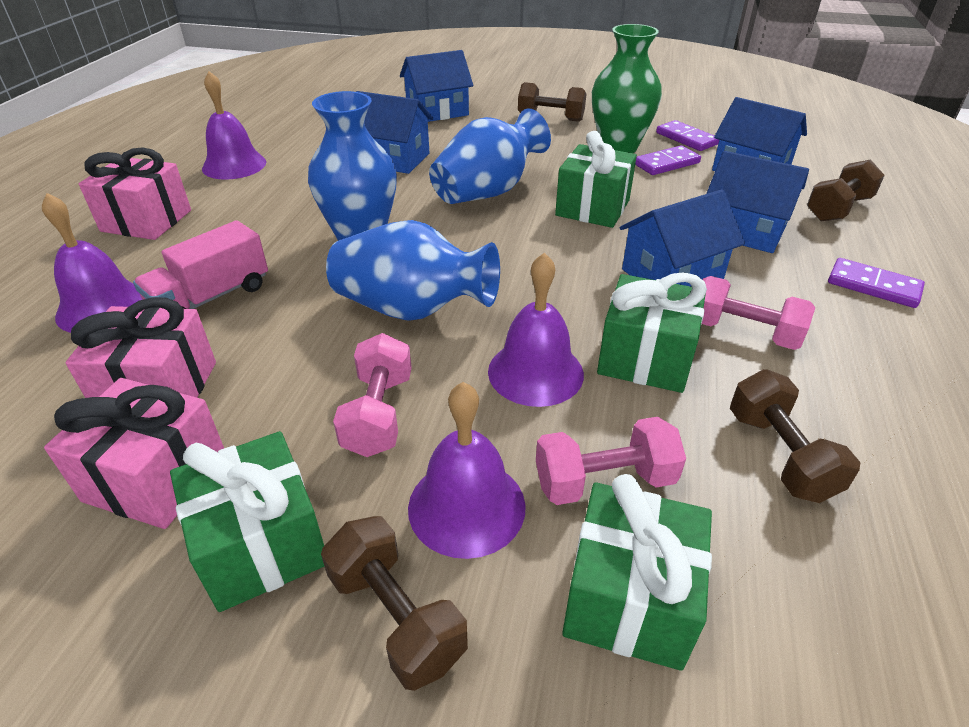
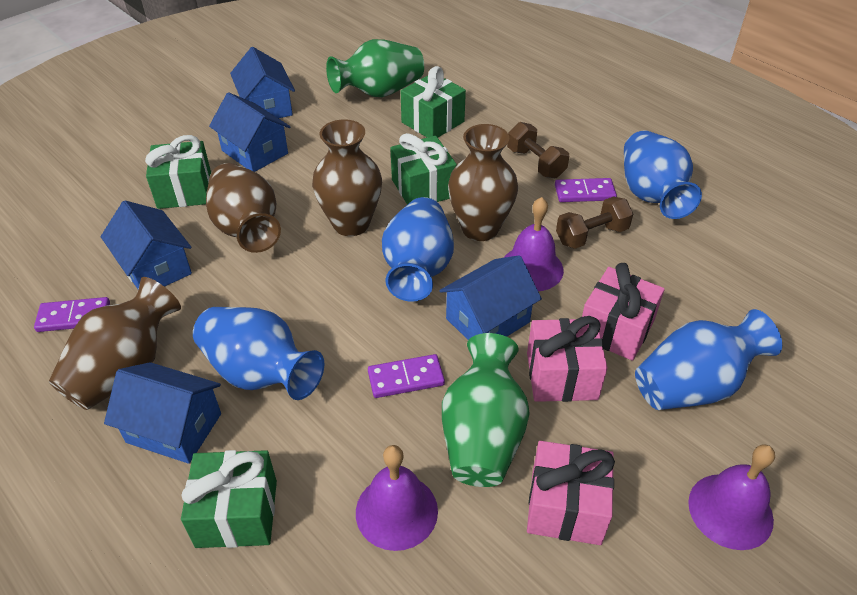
blue vase: [308,91,397,241] [326,220,500,321] [429,109,551,204] = 3 -> [193,307,324,400] [382,197,454,302] [624,130,702,219] [635,309,782,410] = 4
brown dumbbell: [321,516,468,691] [518,82,586,122] [730,369,861,503] [807,159,885,221] = 4 -> [507,122,569,178] [556,196,633,249] = 2
brown vase: none = 0 -> [49,277,181,410] [206,163,281,253] [312,119,382,236] [448,124,518,241] = 4
green vase: [592,24,662,153] = 1 -> [326,39,424,97] [442,333,530,487] = 2
pink dumbbell: [333,333,412,457] [536,417,686,505] [702,276,816,350] = 3 -> none = 0
pink truck: [133,220,268,309] = 1 -> none = 0
purple bell: [42,193,142,333] [202,71,266,180] [408,382,526,559] [488,253,584,407] = 4 -> [356,445,438,551] [504,197,564,291] [688,445,775,550] = 3

